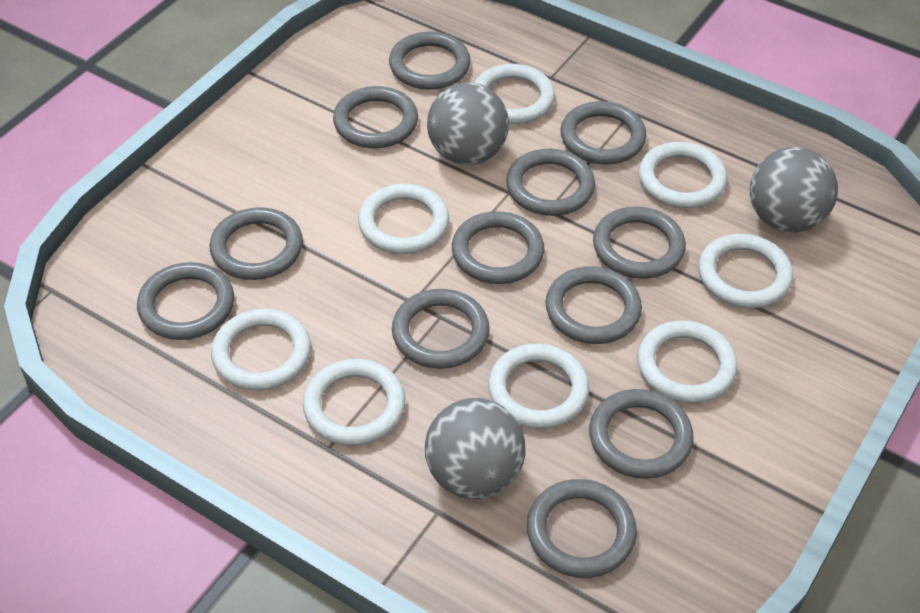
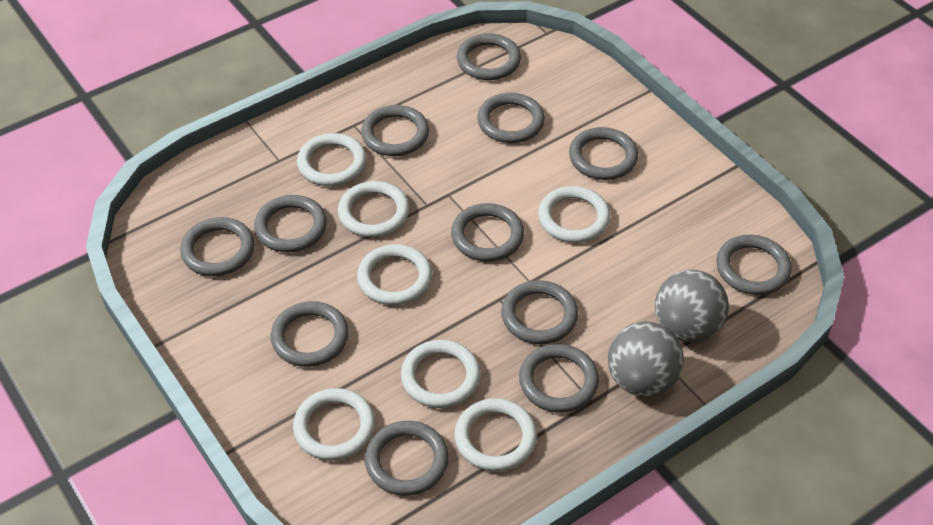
grey ball: [425,398,525,499] [427,82,509,165] [750,147,838,233] = 3 -> [608,322,684,397] [655,270,729,342] = 2
white ring: [211,309,311,391] [303,359,405,446] [358,184,449,254] [474,64,555,124] [488,344,590,429] [637,320,737,403] [639,142,727,208] [698,234,793,308] = 8 -> [293,388,375,461] [297,133,366,186] [338,181,410,237] [357,244,432,305] [401,340,481,408] [455,398,537,471] [538,186,610,243] = 7

